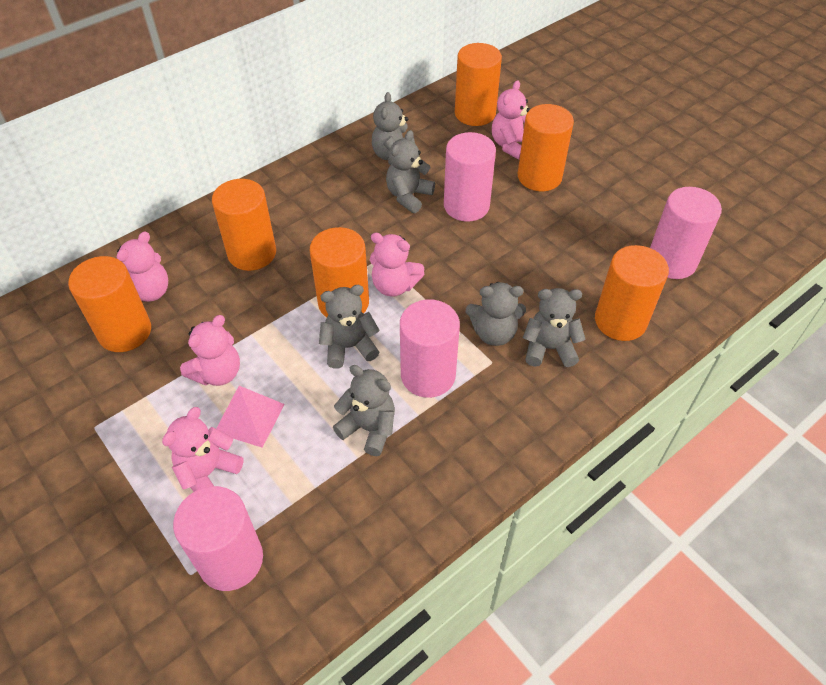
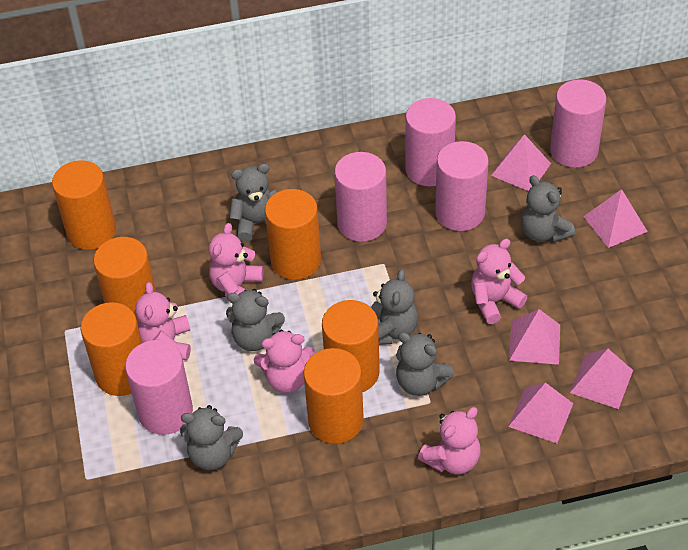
pink cylinder: [173,486,263,591] [400,300,460,398] [444,132,496,222] [650,187,722,279] = 4 -> [125,340,193,435] [334,152,387,242] [405,98,456,186] [435,141,489,231] [550,79,606,168] = 5
pink pyramid: [216,386,285,448] = 1 -> [491,134,551,191] [508,382,573,443] [509,309,560,365] [570,349,633,409] [583,189,648,248] = 5

